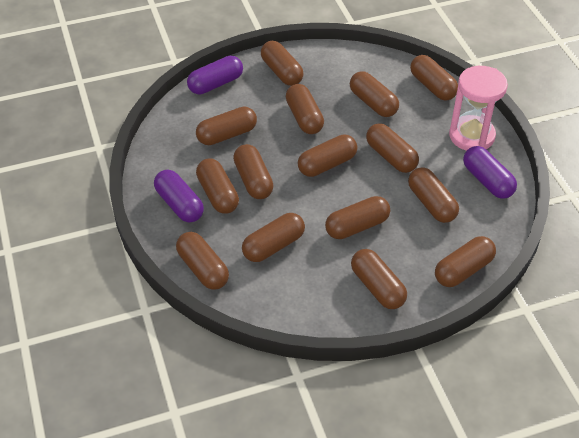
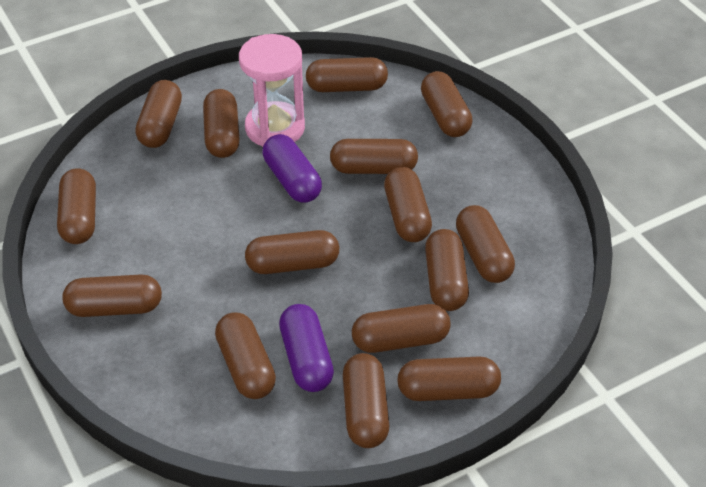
purple capsule: [154,170,204,222] [187,56,243,95] [463,146,517,199] = 3 -> [263,134,322,203] [279,304,334,392] = 2

